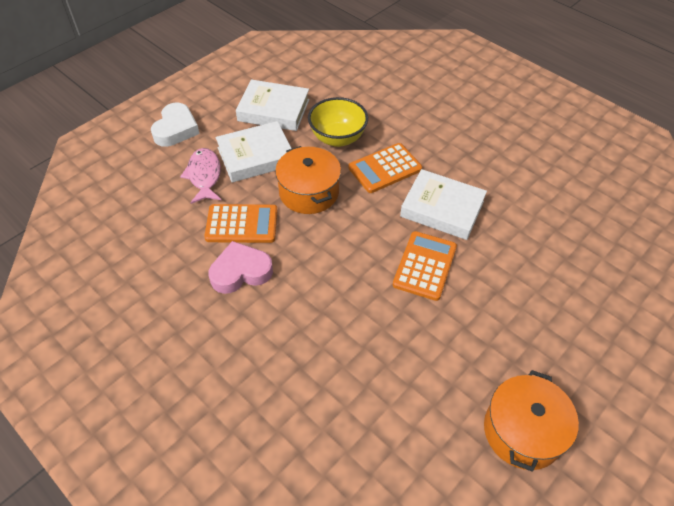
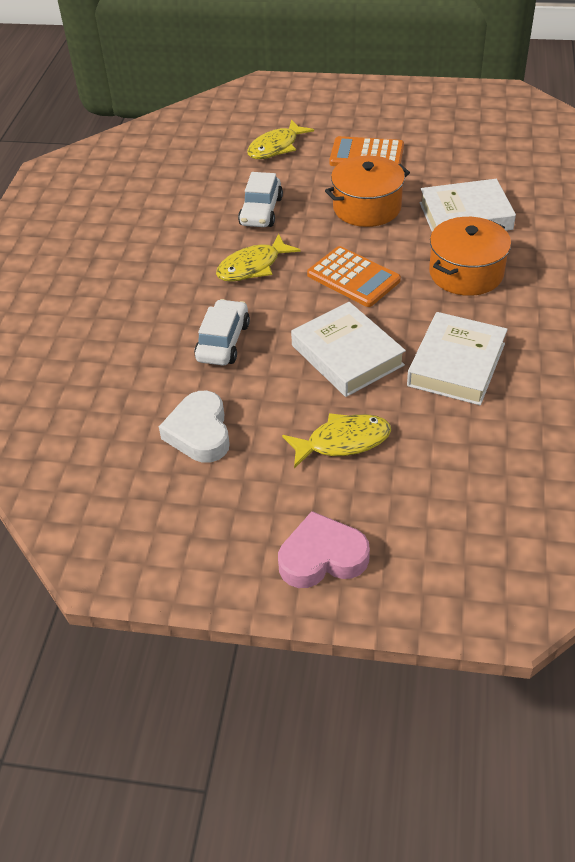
orange calculator: [204,204,278,243] [348,143,422,193] [393,231,457,301] = 3 -> [307,246,401,307] [329,136,404,166] = 2
pink fish: [180,148,221,204] = 1 -> none = 0
white car: none = 0 -> [194,299,250,365] [238,172,283,227] = 2
yellow bowl: [308,97,368,147] = 1 -> none = 0
yellow fish: none = 0 -> [216,234,301,282] [247,119,314,159] [282,413,391,468] = 3

